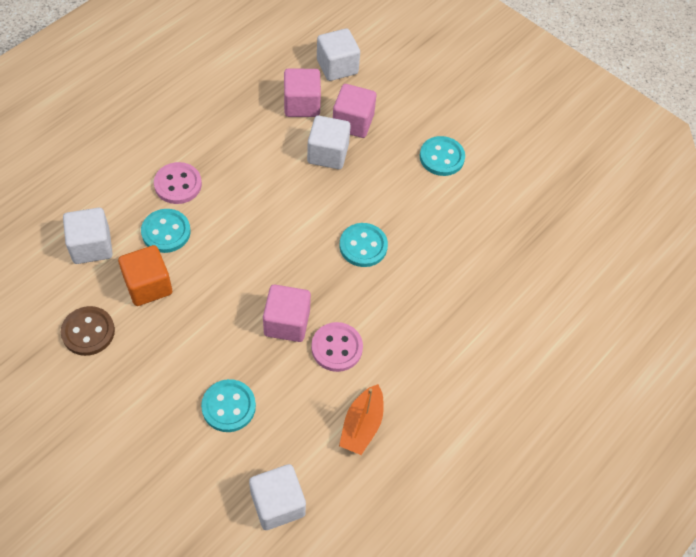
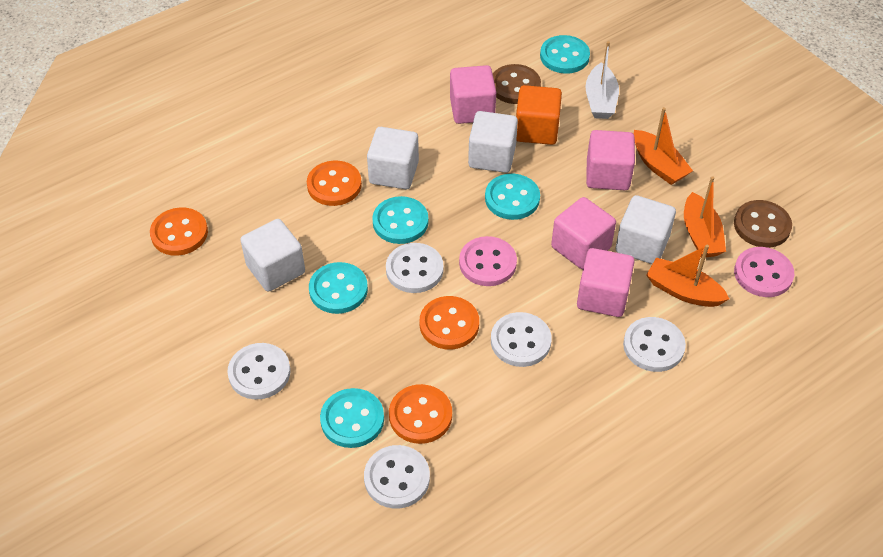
brown button: [61,306,115,356] = 1 -> [493,64,541,104] [734,200,792,248] = 2
orange boat: [339,384,384,455] = 1 -> [634,107,693,185] [646,245,729,307] [684,176,726,258] = 3
orange button: none = 0 -> [150,207,208,256] [307,161,362,206] [389,384,452,444] [419,296,479,350] = 4
pink cube: [263,285,311,342] [284,69,321,117] [333,84,376,138] = 3 -> [450,65,496,124] [551,197,616,269] [577,248,635,317] [586,130,635,190] = 4
turquoise button: [141,209,191,253] [201,379,256,432] [339,223,388,267] [420,136,465,176] = 4 -> [309,262,368,314] [320,388,384,448] [372,196,428,244] [485,174,540,220] [540,35,590,74] = 5
white boat: none = 0 -> [585,41,619,119] = 1
white button: none = 0 -> [227,343,290,399] [364,445,430,509] [386,243,444,293] [491,312,551,367] [623,317,686,372] = 5

